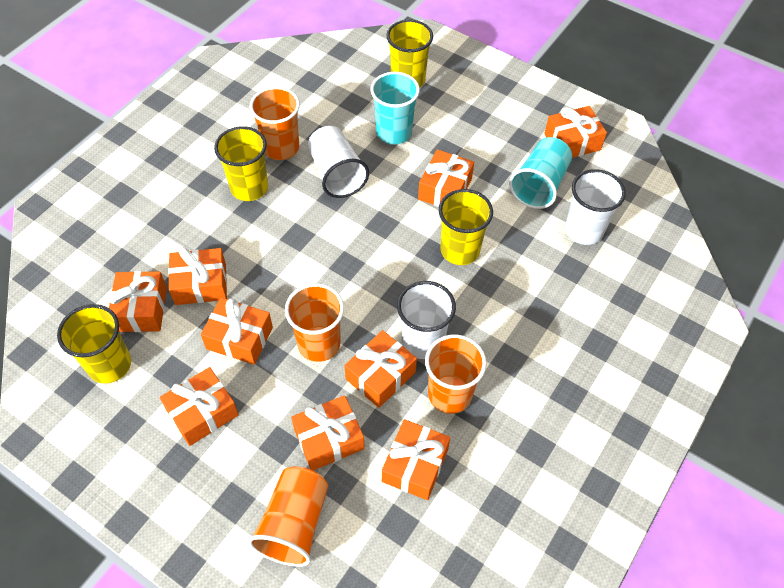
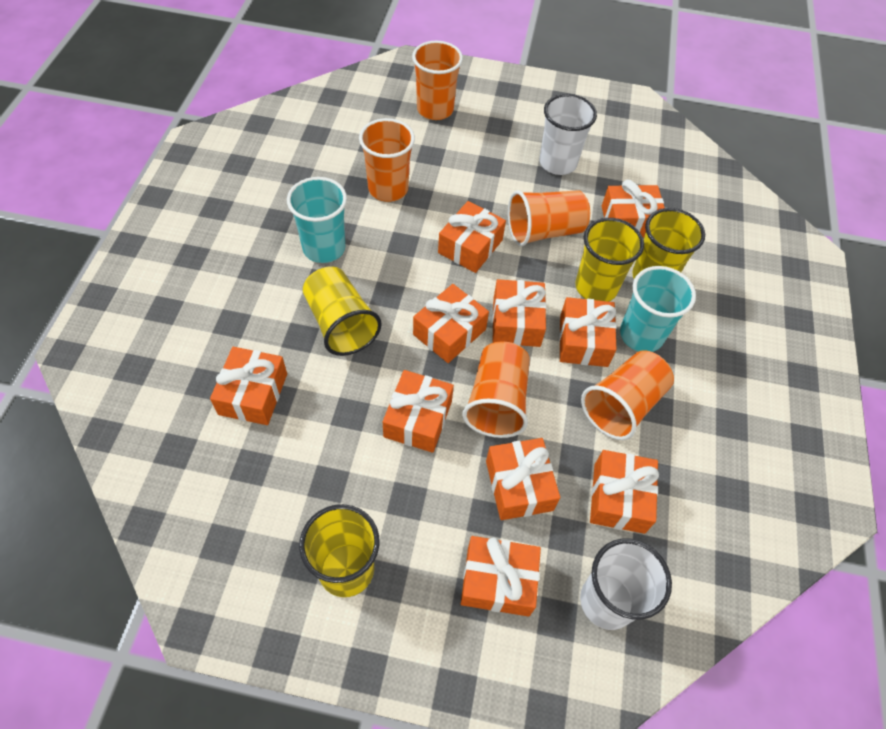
orange cup: [248,466,328,567] [250,87,300,160] [285,283,344,362] [425,335,487,414] = 4 -> [359,118,415,202] [412,41,463,120] [462,342,530,438] [508,190,590,246] [581,350,674,440] = 5
orange gift: [109,271,167,332] [160,367,239,446] [168,247,227,305] [201,297,273,365] [291,395,365,471] [345,330,417,408] [382,419,450,500] [418,149,474,207] [544,106,607,158] = 9 -> [210,347,287,425] [383,370,454,453] [413,284,489,363] [438,201,506,273] [461,536,541,617] [486,438,560,520] [492,279,546,347] [559,297,617,367] [590,450,659,534] [602,180,665,237] = 10
white cup: [308,126,369,198] [397,281,456,359] [565,169,626,245] = 3 -> [539,94,597,175] [580,539,672,630] = 2

